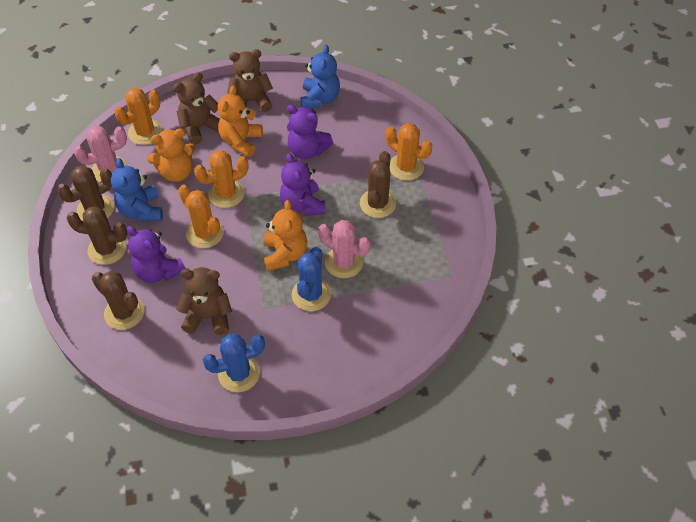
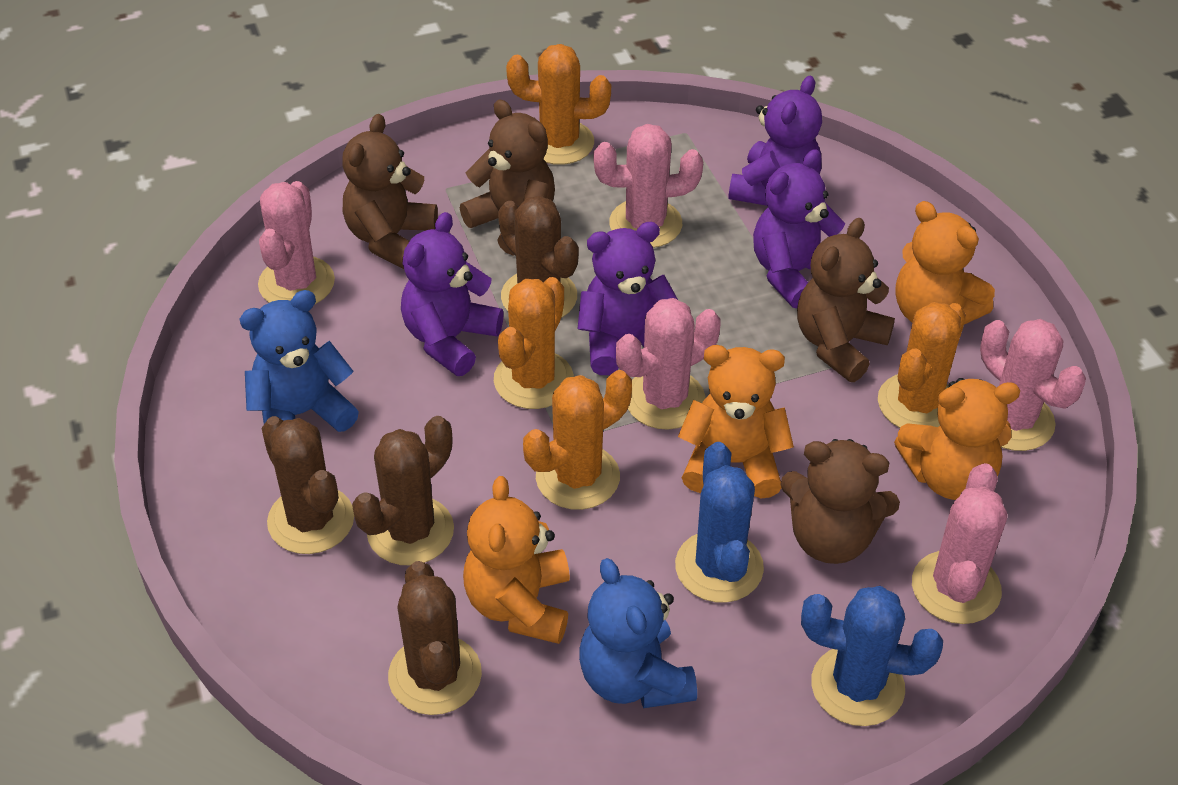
brown teddy bear: [174,73,219,145] [176,267,232,335] [227,49,273,112] = 3 -> [342,114,438,269] [460,100,555,255] [780,439,900,564] [797,218,895,382] = 4
orange teddy bear: [147,129,196,182] [218,85,263,157] [263,200,307,271] = 3 -> [463,476,570,644] [678,345,794,499] [894,378,1020,500] [895,201,995,324] = 4
pink cactus: [74,126,127,182] [318,220,370,278] = 2 -> [258,181,335,305] [594,124,703,248] [616,298,721,430] [912,463,1007,624] [980,319,1086,451] = 5
purple teddy bear: [127,226,186,283] [280,153,326,216] [287,105,333,159] = 3 -> [401,212,504,376] [578,222,679,375] [728,76,822,206] [753,149,845,308] = 4

